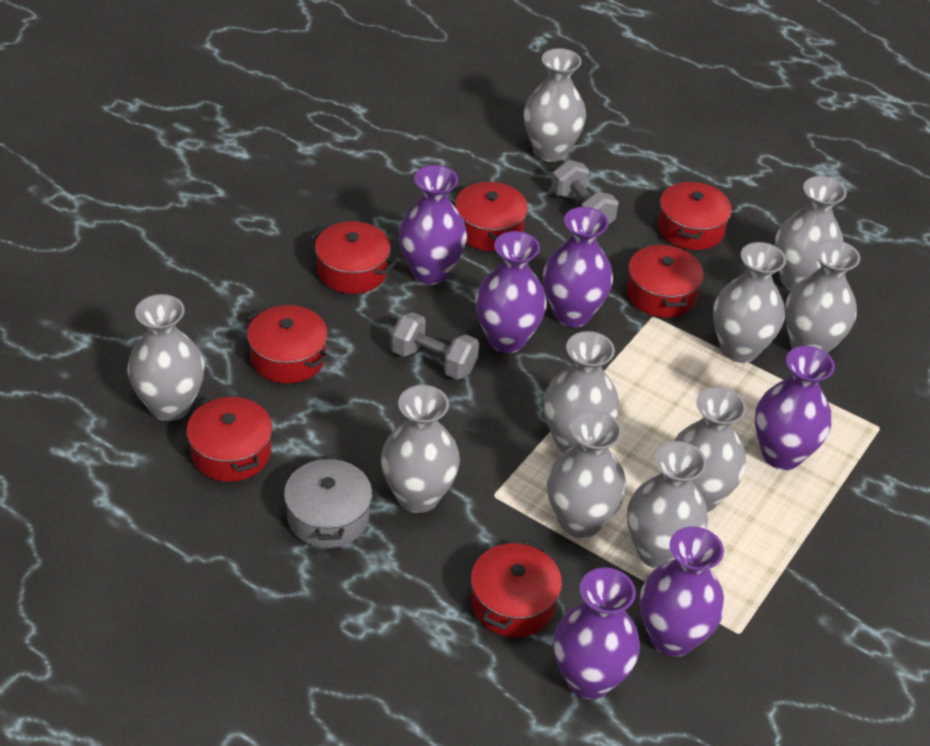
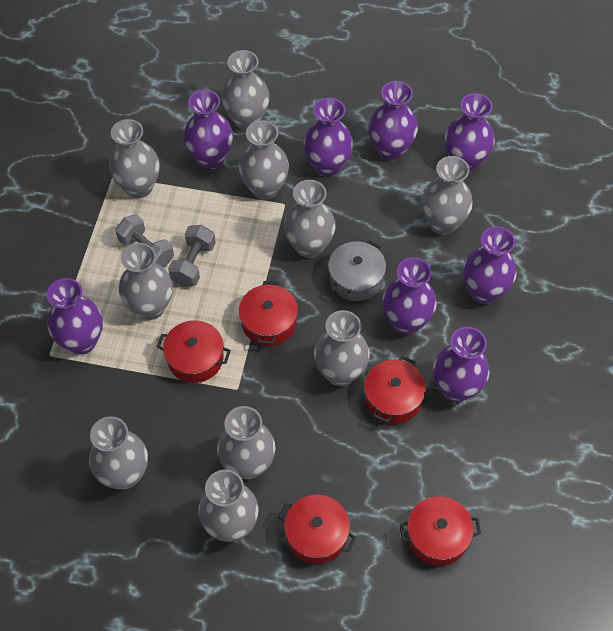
purple vase: [398,165,467,285] [475,231,547,353] [543,207,613,327] [553,567,640,699] [640,526,725,657] [755,346,835,470] = 6 -> [46,278,103,355] [183,90,233,169] [304,98,353,177] [369,81,418,160] [383,257,437,334] [433,327,489,402] [445,93,495,172] [463,226,517,304] = 8
red pot: [186,394,273,482] [247,305,329,383] [310,221,396,294] [455,180,528,251] [471,540,562,637] [627,243,704,318] [658,180,732,250] = 7 -> [157,320,231,383] [239,281,298,346] [278,495,356,564] [364,356,426,424] [400,496,481,566] = 5

